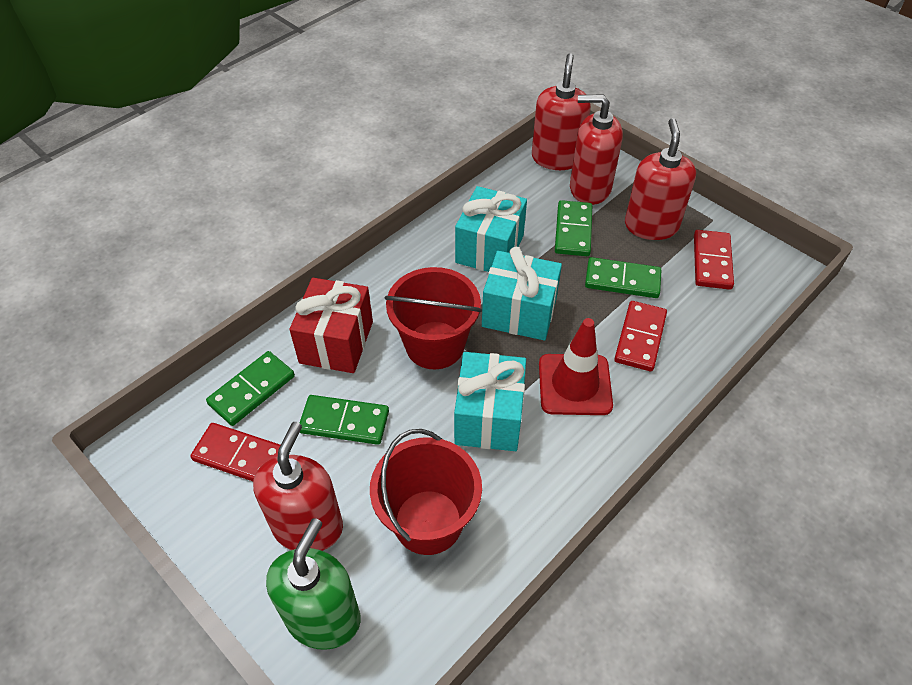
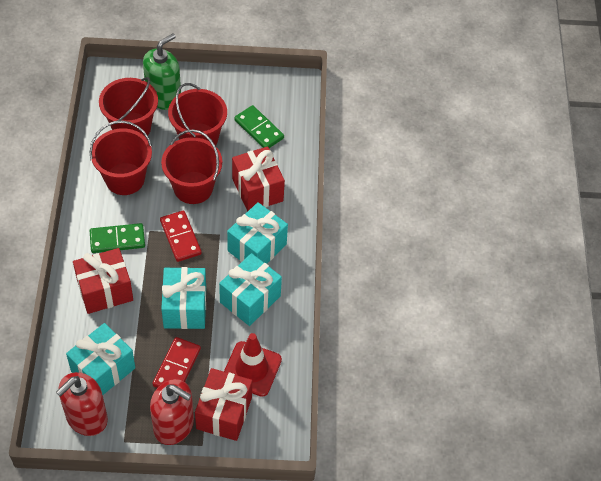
green domino: [206,351,295,426] [300,395,389,445] [555,200,592,256] [585,257,661,298] = 4 -> [90,223,145,253] [234,105,284,148] = 2
red bucket: [370,429,482,555] [384,267,482,370] = 2 -> [90,120,152,195] [99,77,158,136] [161,129,222,204] [168,83,227,146] = 4
red domino: [191,423,281,481] [614,301,667,371] [694,230,734,290] = 3 -> [152,337,201,388] [160,210,202,262] = 2
red gift: [289,278,373,373] = 1 -> [73,248,133,314] [195,368,252,441] [232,146,285,212] = 3
red soap dispenser: [253,422,343,551] [532,53,591,170] [570,94,623,205] [625,118,696,240] = 4 -> [56,372,108,436] [150,379,194,445] = 2
turquoise gift: [454,352,526,451] [455,186,527,272] [482,247,562,340] = 3 -> [66,323,135,395] [161,267,206,329] [219,253,282,326] [227,202,288,264] = 4

